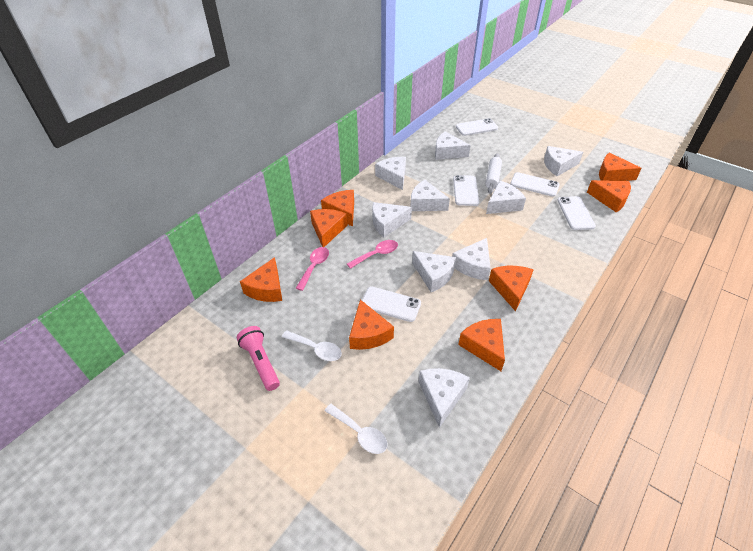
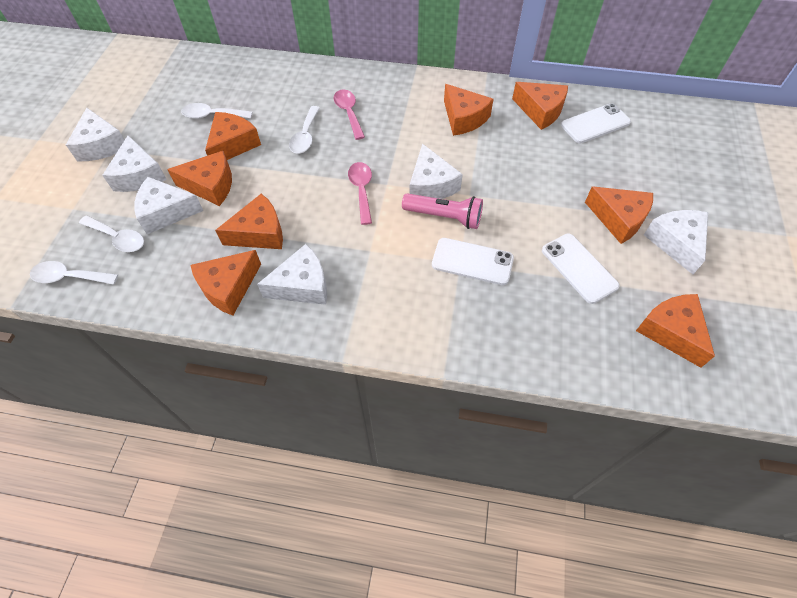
white cheese: [372,202,412,237] [375,157,406,190] [410,180,450,211] [412,251,456,292] [419,368,470,428] [435,131,470,160] [452,238,491,280] [486,181,526,214] [544,146,583,176] = 9 -> [66,108,124,161] [103,135,167,192] [134,177,203,234] [257,244,327,305] [409,144,463,199] [644,210,708,275] = 6
white phone: [362,287,421,322] [453,175,479,206] [456,118,498,136] [510,172,559,197] [557,196,596,230] = 5 -> [432,238,514,285] [542,234,620,304] [561,103,631,143] = 3
white rolling pin: [485,153,502,194] = 1 -> none = 0
white spoon: [282,330,342,361] [324,404,387,454] = 2 -> [30,261,118,285] [79,216,144,252] [181,103,252,119] [289,106,320,154] = 4

